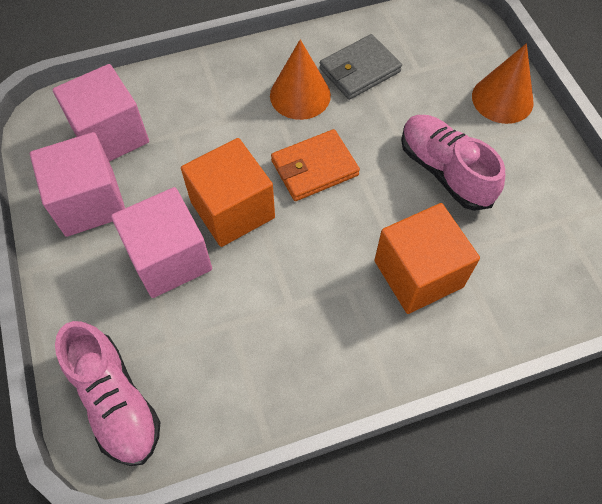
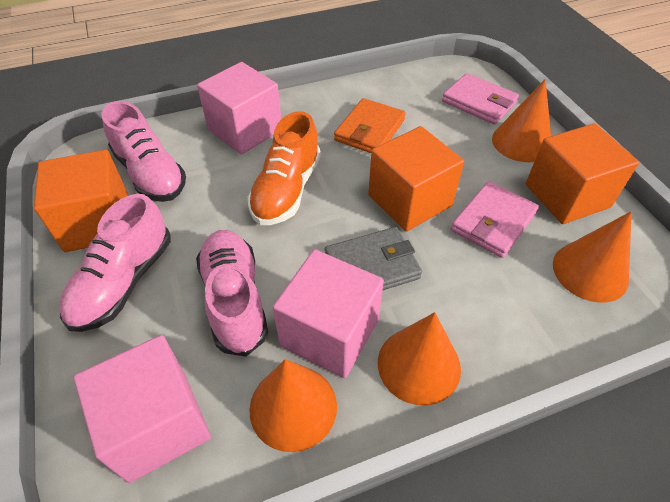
orange cone: [270,39,331,120] [472,43,533,124] = 2 -> [249,359,337,452] [378,312,461,406] [492,79,551,162] [553,212,632,303] = 4
orange cube: [181,138,275,247] [374,203,480,314] = 2 -> [34,150,128,252] [368,126,464,231] [526,123,639,224] = 3
orange shoe: none = 0 -> [248,111,321,225] = 1
pink shoe: [55,321,161,466] [401,115,505,211] = 2 -> [59,194,171,332] [101,101,186,202] [196,230,268,357] = 3
pink wallet: none = 0 -> [442,73,519,125] [451,181,539,258] = 2

